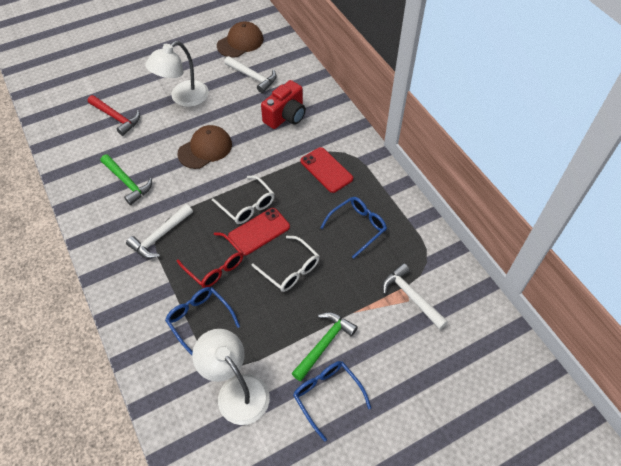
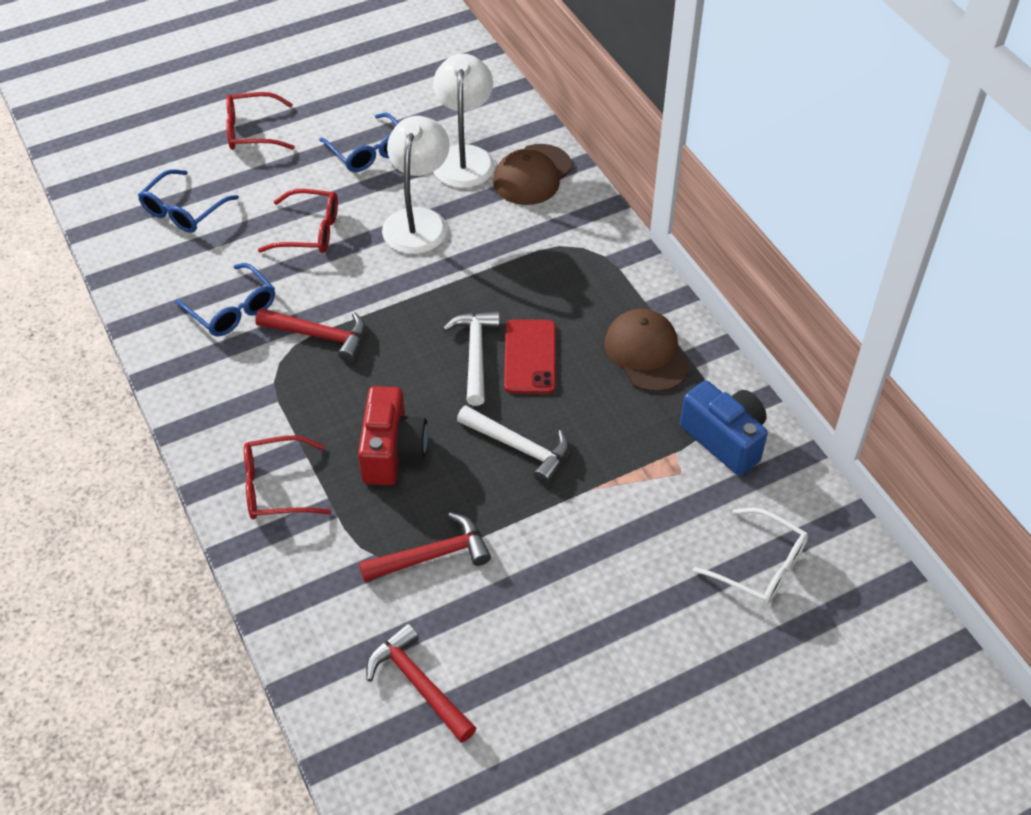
blue camera: none = 0 -> [680,381,768,476] = 1
green hammer: [100,154,152,205] [292,312,358,381] = 2 -> none = 0
red glasses: [177,232,243,288] = 1 -> [226,92,295,150] [244,435,331,520] [258,189,338,253] = 3
red hammer: [88,95,140,136] = 1 -> [255,308,366,362] [359,513,491,582] [366,623,476,743] = 3
red phone: [228,208,290,256] [300,147,353,193] = 2 -> [504,319,556,394] = 1
white glasses: [212,176,275,224] [251,236,319,292] = 2 -> [693,508,808,605] = 1
white hammer: [126,204,193,258] [224,56,277,93] [382,263,448,330] = 3 -> [443,311,500,406] [457,405,569,485] = 2

